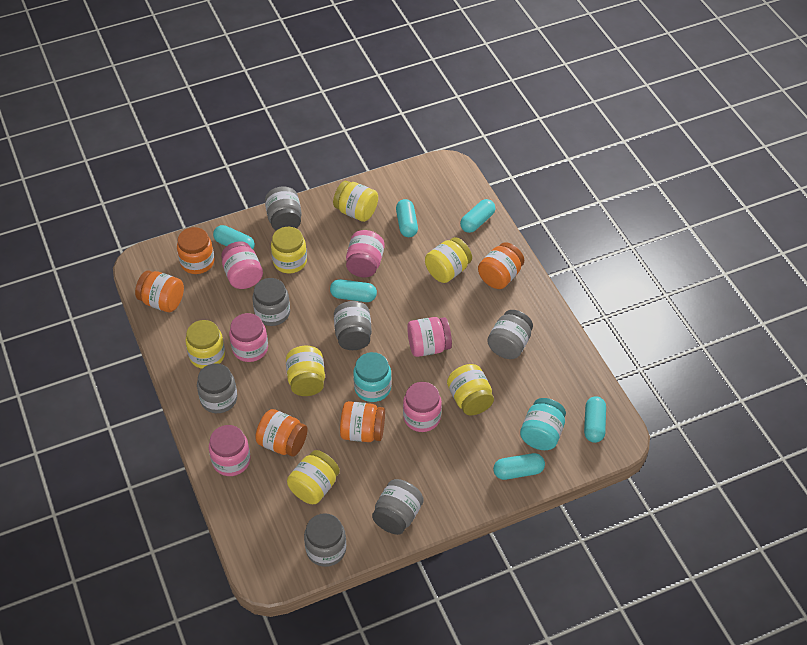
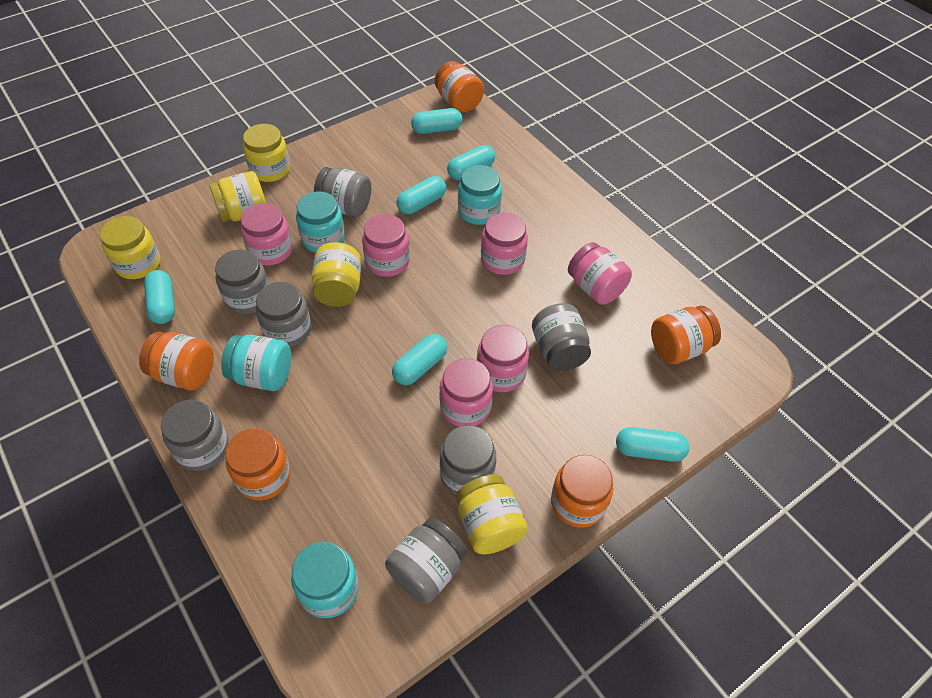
turquoise jar: [353,352,392,402] [520,398,566,450] = 2 -> [221,335,291,391] [291,542,359,618] [296,192,345,252] [458,165,502,225] = 4
yellow jar: [185,320,225,369] [271,227,307,273] [286,346,325,396] [287,450,340,504] [333,181,378,222] [425,237,472,283] [447,364,494,415] = 7 -> [100,216,160,279] [210,171,266,222] [243,124,290,182] [311,242,361,307] [456,474,528,554] = 5

